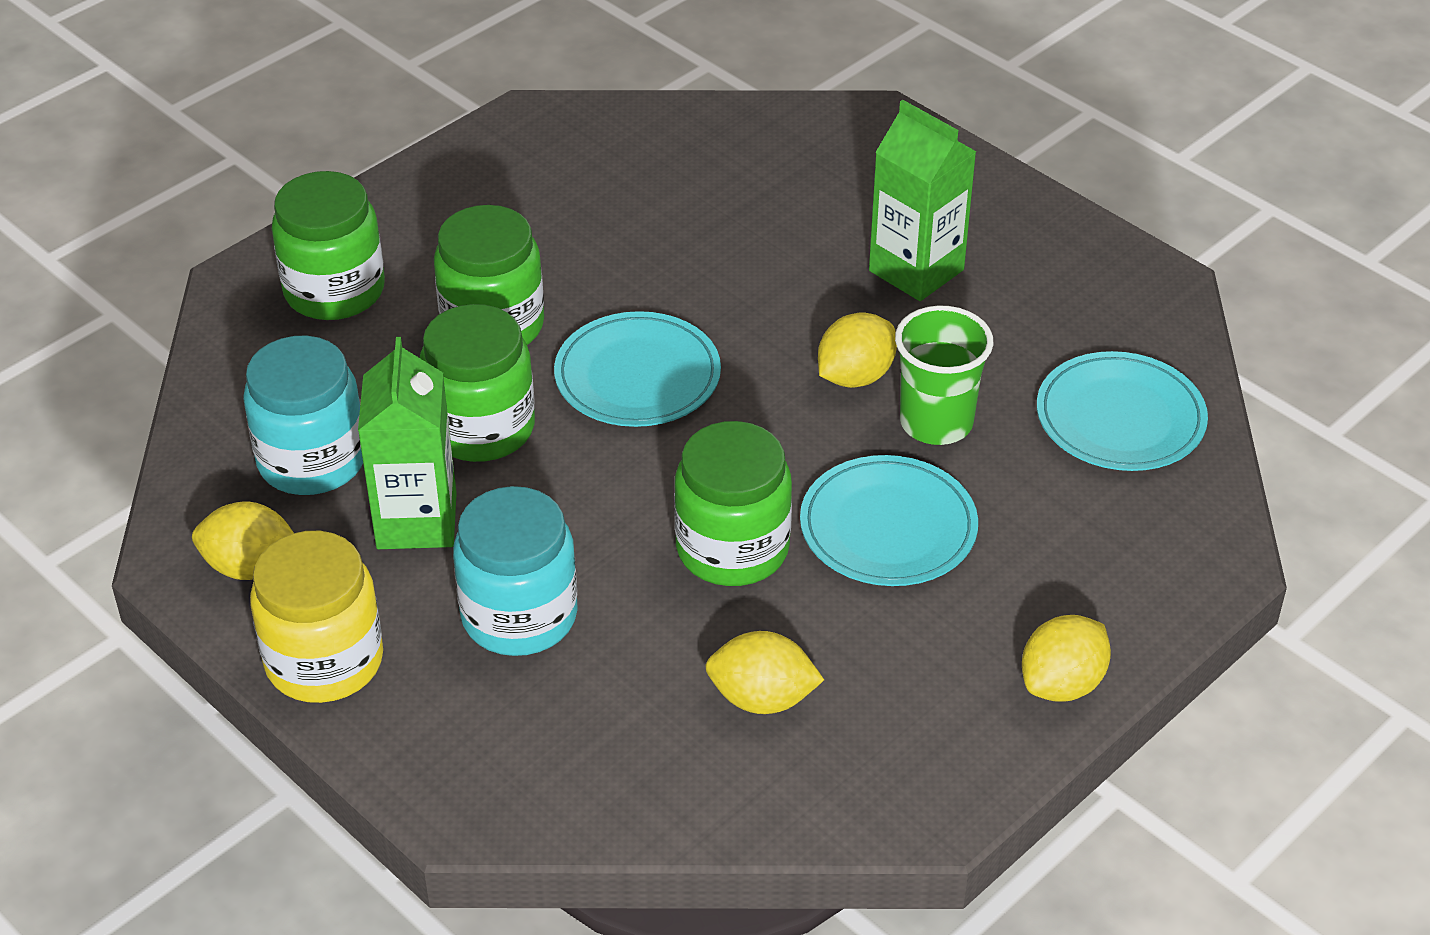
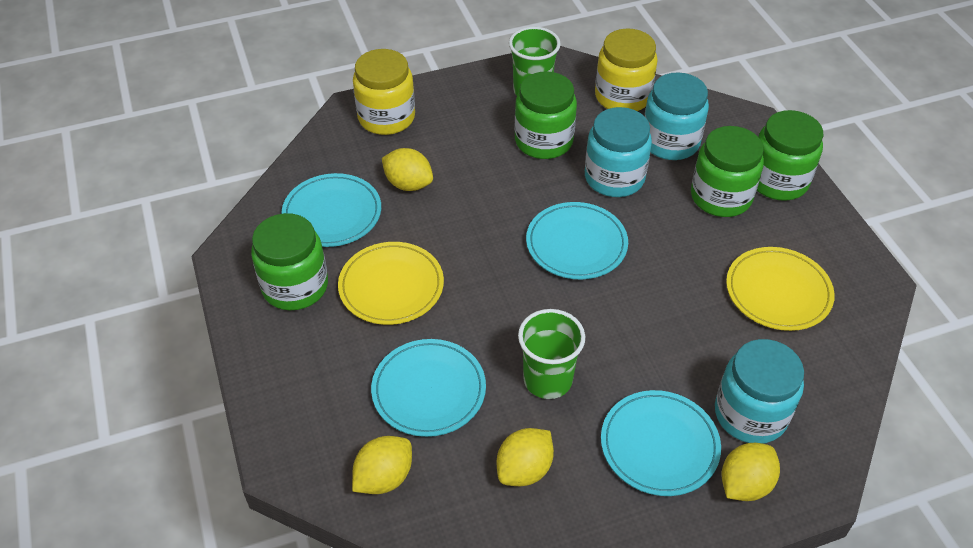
green carton: [358,337,457,549] [869,100,976,301] = 2 -> none = 0
green cup: [895,305,994,445] = 1 -> [509,27,561,95] [518,309,585,399] = 2
turquoise jar: [243,336,363,495] [453,486,578,656] = 2 -> [585,107,652,197] [644,72,709,160] [715,339,804,444] = 3
turquoise plate: [554,311,721,427] [800,455,978,586] [1037,351,1208,471] = 3 -> [282,173,381,247] [371,339,486,437] [526,202,628,279] [601,390,721,496] = 4
yellow jar: [250,531,383,703] = 1 -> [353,49,415,135] [595,28,658,111] = 2
yellow plate: none = 0 -> [338,242,444,325] [726,247,835,331] = 2

